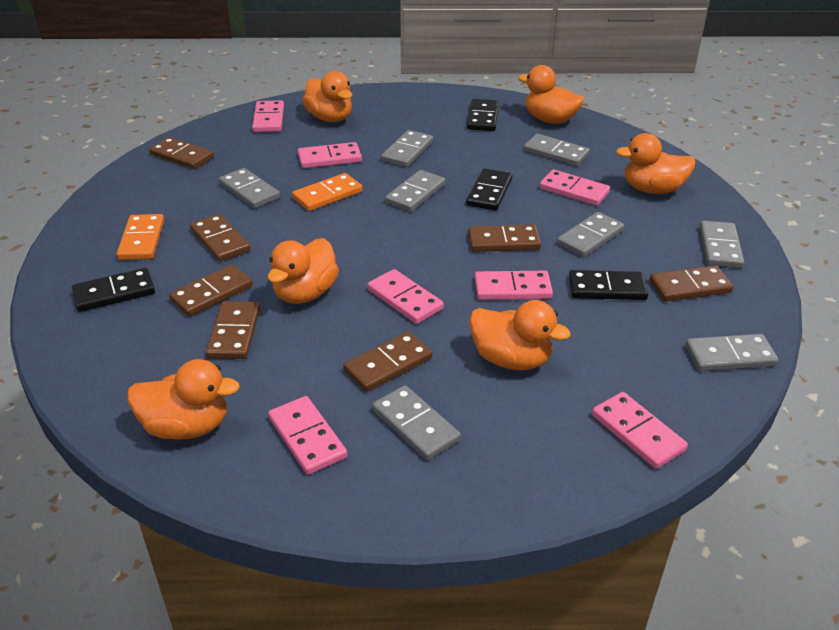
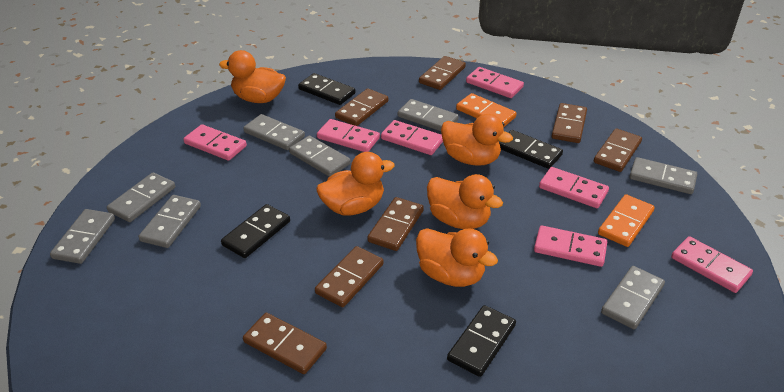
orange duck: [127,359,240,440] [267,238,339,304] [302,71,352,122] [469,300,571,370] [518,65,584,124] [616,133,696,194] = 6 -> [219,50,286,103] [316,152,395,215] [416,228,498,287] [427,174,503,229] [441,114,513,166] = 5

